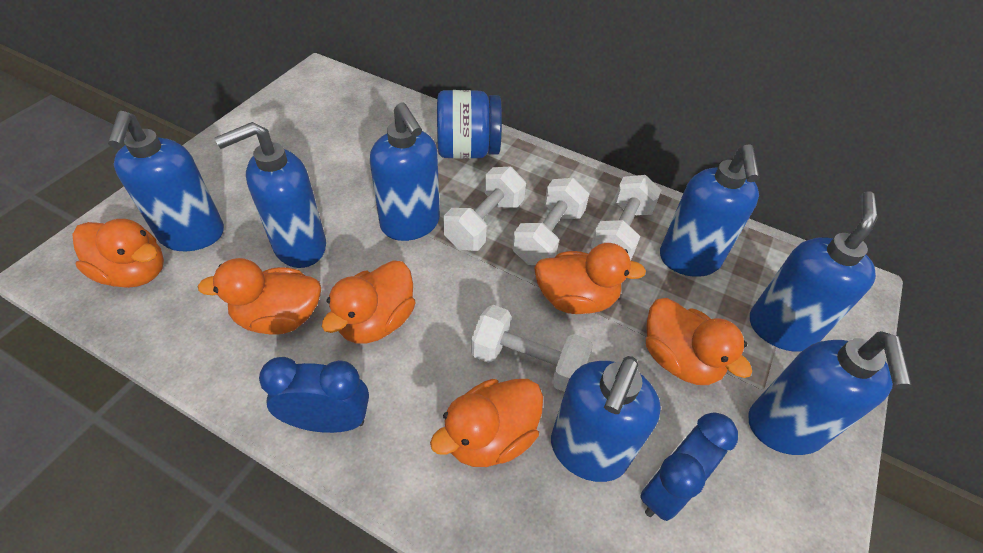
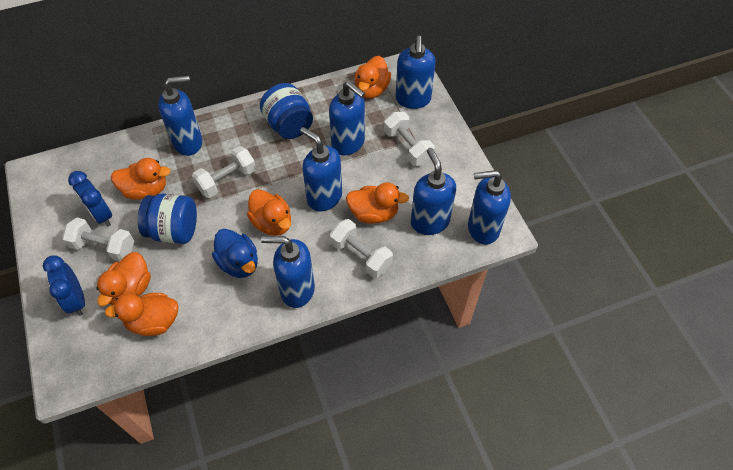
blue duck: none = 0 -> [212,229,258,278] = 1
blue jar: [437,90,502,159] = 1 -> [138,194,197,244] [260,83,313,139] = 2

